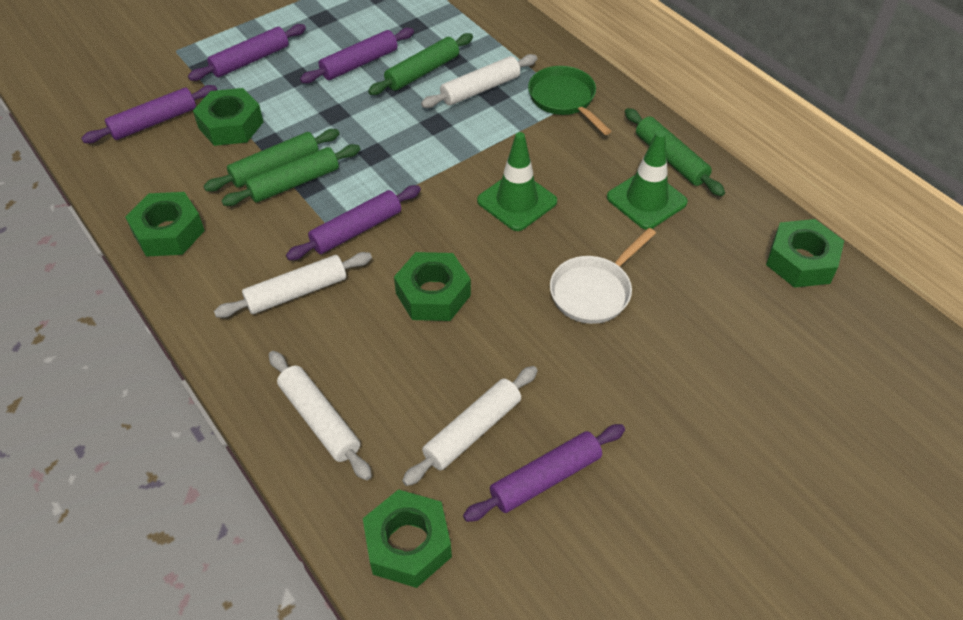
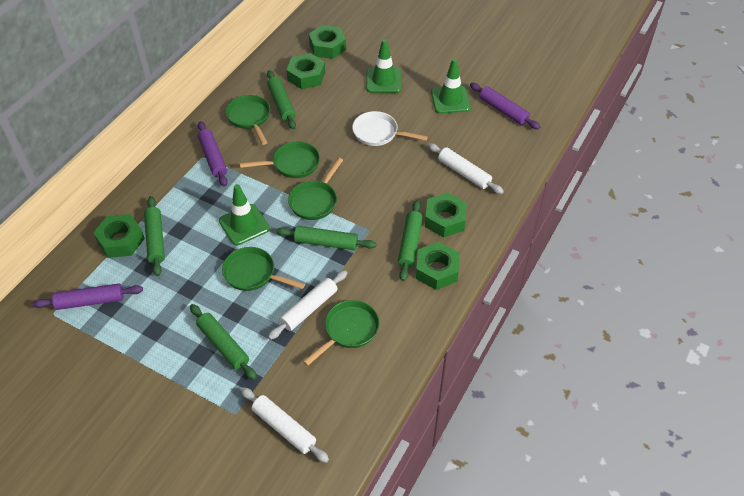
green pan: [528,66,611,135] = 1 -> [222,247,305,291] [226,95,270,145] [240,142,320,178] [288,158,343,220] [303,300,379,366] = 5
green rolling pin: [204,129,340,192] [221,144,360,206] [368,33,473,95] [625,108,725,196] = 4 -> [144,196,165,276] [190,304,257,380] [267,70,296,129] [276,226,376,250] [398,200,423,281] = 5
green traffic cone: [477,132,557,231] [607,131,688,230] = 2 -> [219,184,270,245] [366,39,402,93] [431,58,471,114] = 3
purple rolling pin: [81,85,217,143] [188,24,306,81] [286,185,421,260] [300,28,414,83] [463,424,625,522] = 5 -> [32,283,143,310] [198,121,228,187] [470,83,540,129] = 3
white rolling pin: [214,252,372,318] [269,351,372,481] [402,366,538,486] [421,54,537,108] = 4 -> [241,387,329,463] [268,270,347,340] [428,143,504,194] = 3

